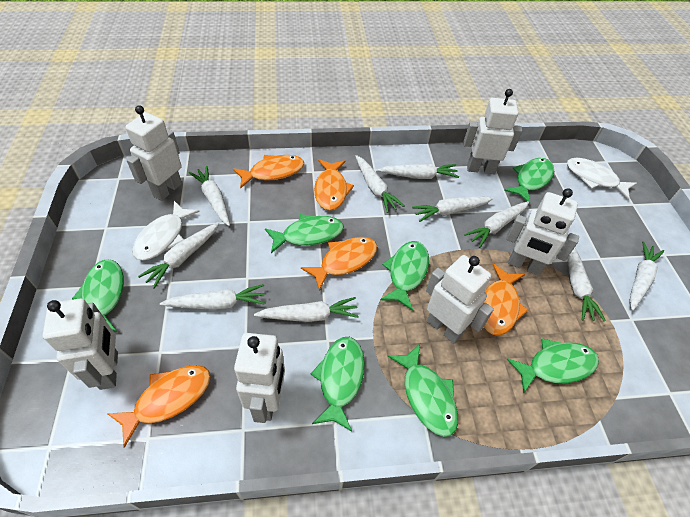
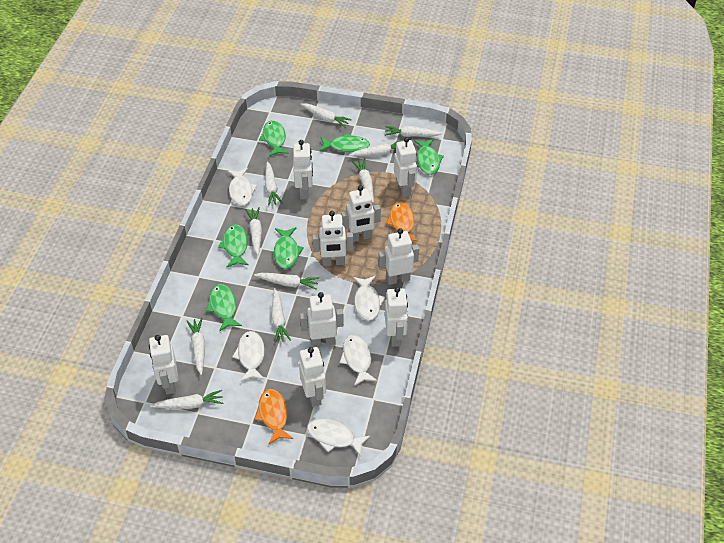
green fish: [72,259,124,332] [265,214,344,253] [310,337,365,432] [380,241,429,311] [387,344,458,437] [504,158,554,204] [506,338,599,393] = 7 -> [206,284,242,332] [218,224,249,267] [259,120,289,157] [274,227,304,269] [320,133,370,152] [414,139,444,175] = 6
orange fish: [107,365,211,448] [233,155,304,189] [301,237,377,291] [314,159,354,211] [483,264,528,336] = 5 -> [255,389,293,444] [386,202,418,242] = 2
white fish: [132,201,200,261] [567,158,637,200] = 2 -> [227,168,257,206] [232,331,265,382] [307,419,370,457] [340,335,377,386] [353,276,385,321] = 5
white robot: [43,299,118,390] [126,105,182,201] [234,333,285,423] [426,255,494,344] [464,89,522,174] [506,188,579,275] = 6 -> [149,335,178,395] [293,140,313,199] [299,347,326,407] [300,292,344,347] [312,211,353,266] [341,186,381,242] [378,228,419,285] [385,287,408,347] [394,137,417,197] = 9

